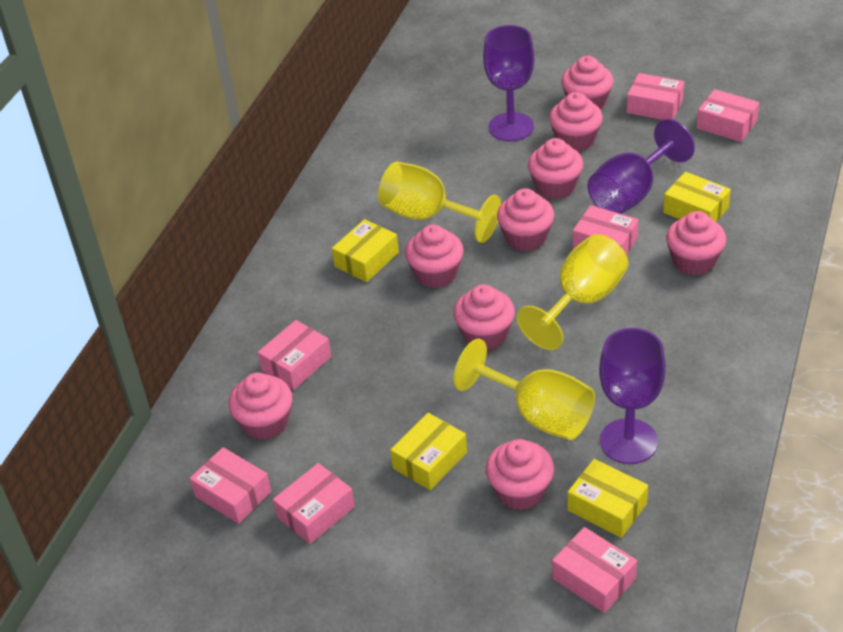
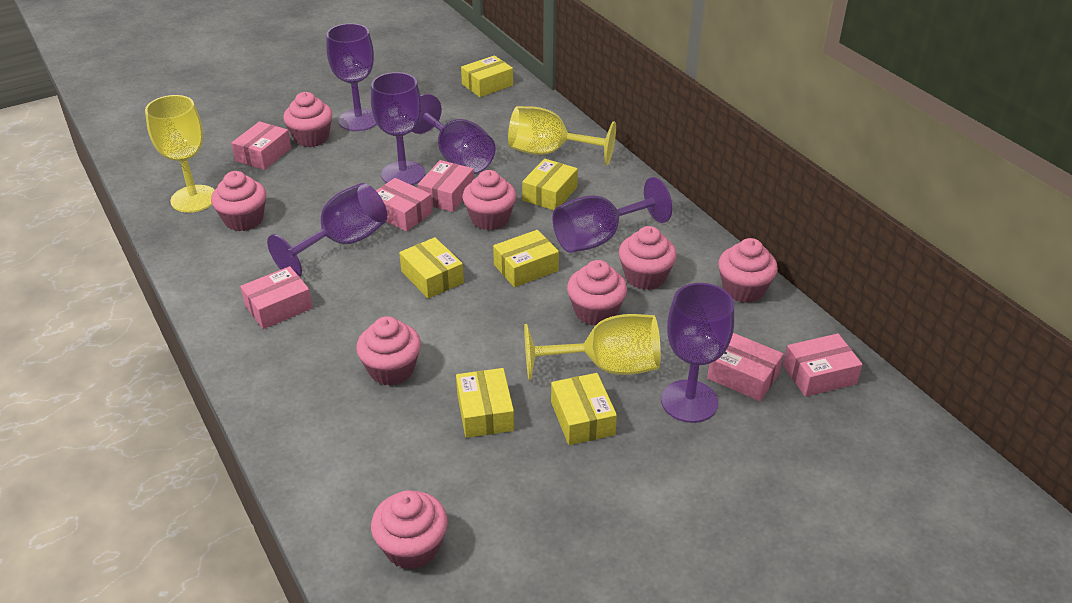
pink box: [190,447,271,524] [257,320,331,390] [273,463,355,544] [552,527,637,613] [573,205,639,255] [627,73,684,120] [697,89,759,142] = 7 -> [231,121,292,170] [240,266,313,329] [376,178,433,232] [418,160,474,212] [707,333,784,401] [783,334,863,397] = 6
pink cupcake: [228,373,292,440] [405,225,464,288] [453,284,515,350] [486,439,554,510] [497,188,554,251] [528,138,583,199] [549,92,603,152] [561,56,613,110] [666,211,726,275] = 9 -> [211,171,266,231] [283,92,333,147] [356,316,421,386] [371,490,448,570] [463,170,516,230] [567,260,627,325] [619,226,677,290] [718,238,778,303] = 8
purple goblet: [483,25,534,141] [588,119,695,214] [599,328,666,464] = 3 -> [267,183,387,277] [326,23,377,131] [371,72,425,185] [412,94,495,174] [552,177,672,253] [661,283,734,423] = 6
yellow box: [332,219,399,282] [390,413,467,490] [567,459,648,538] [663,172,731,222] = 4 -> [399,237,464,299] [456,368,514,438] [461,55,513,97] [493,230,559,287] [522,159,578,210] [551,373,617,445] = 6

